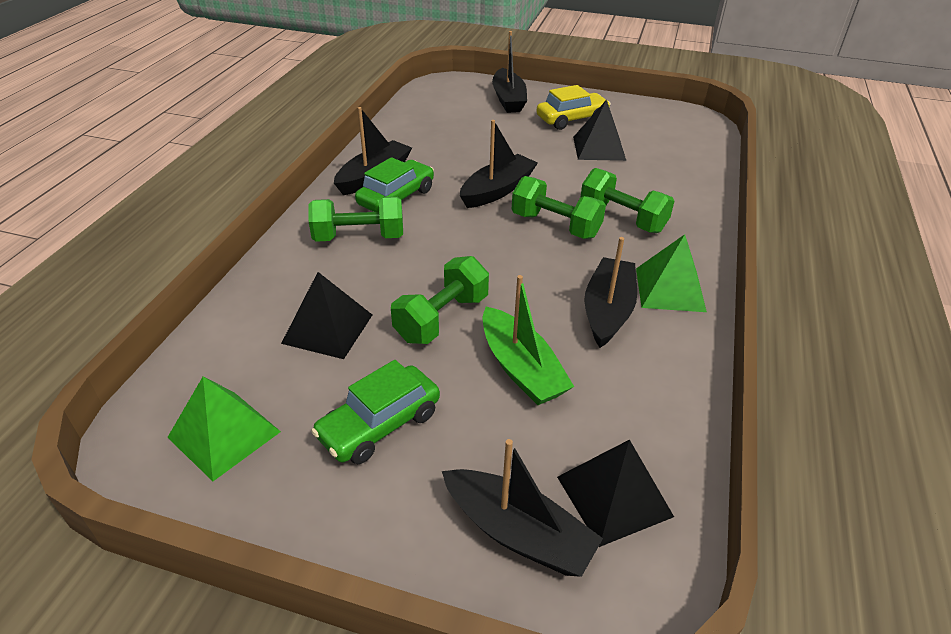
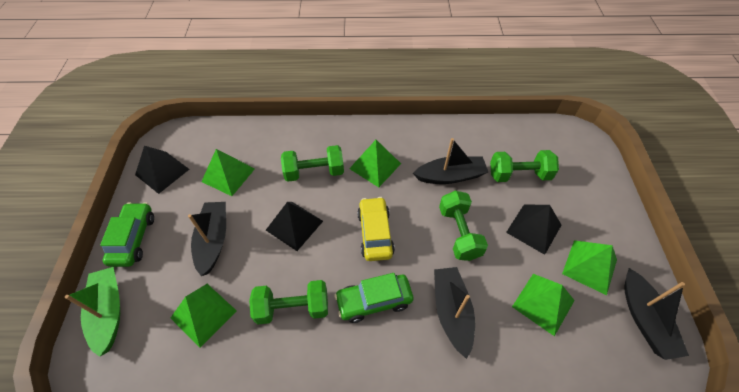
black boat: [334,107,412,195] [442,439,603,577] [460,120,538,208] [492,31,527,113] [584,237,637,348] = 5 -> [188,202,226,276] [413,138,488,184] [434,267,475,359] [624,268,689,360] = 4
green pyramid: [167,376,281,481] [636,234,707,312] = 2 -> [171,284,237,348] [201,149,255,196] [349,140,401,187] [512,274,575,336] [562,240,617,295] = 5

